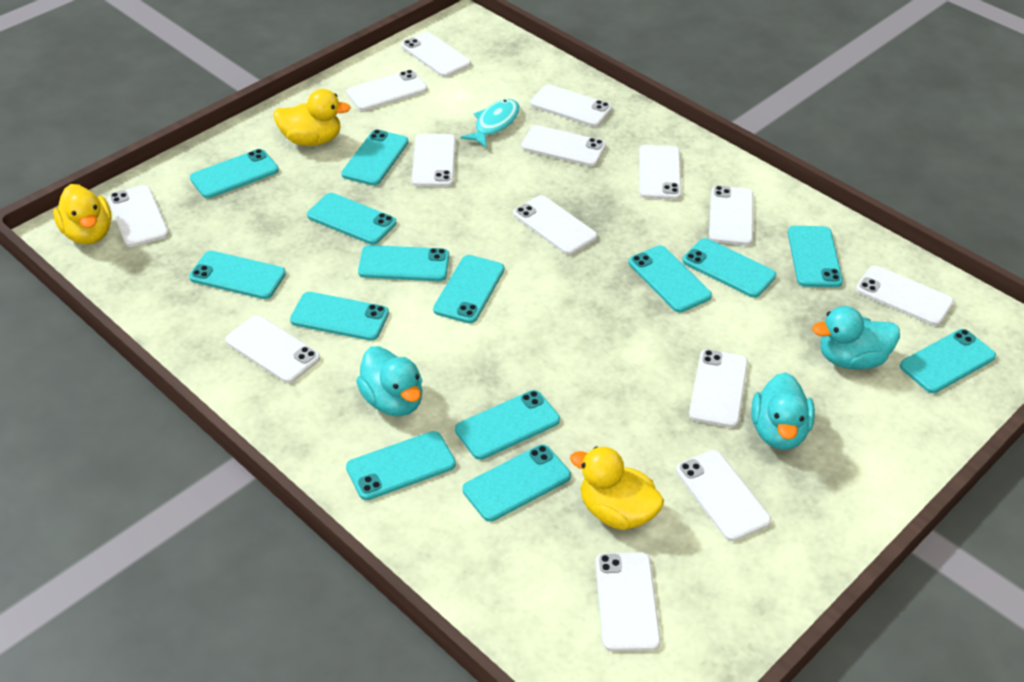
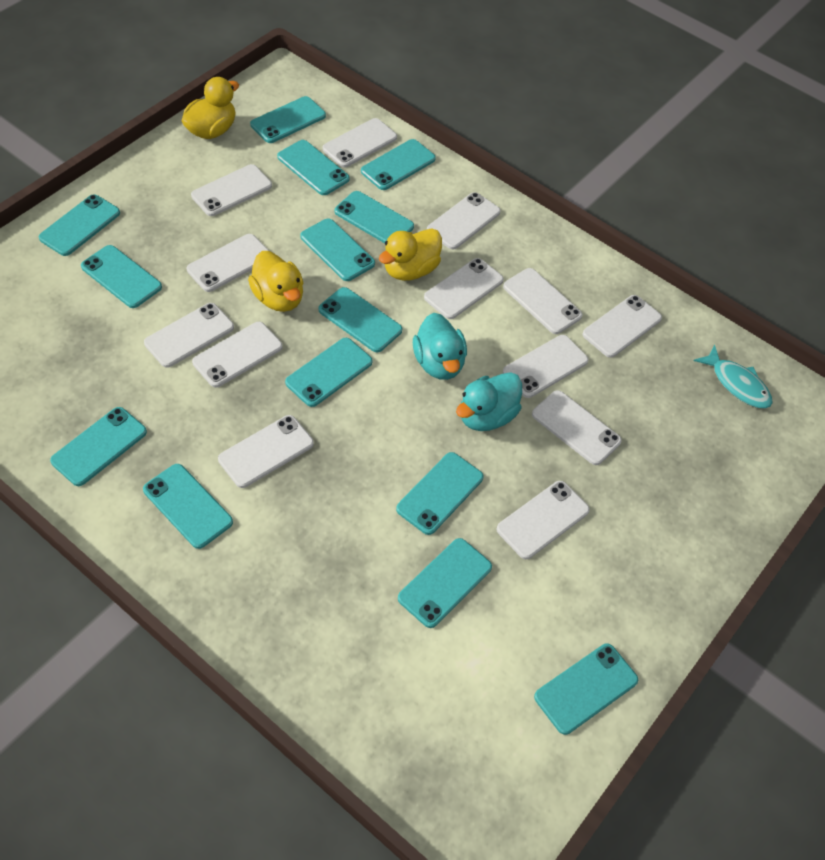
turquoise duck: [356,346,423,416] [751,372,815,450] [812,306,900,369] = 3 -> [413,313,467,380] [456,372,522,431] = 2
white phone: [108,185,169,247] [225,315,320,383] [346,70,427,111] [401,32,471,77] [412,134,456,187] [513,195,597,255] [521,125,606,166] [530,84,612,127] [595,552,661,651] [639,145,682,200] [676,450,771,541] [689,349,748,428] [709,186,754,245] [856,265,954,326] = 14 -> [144,303,234,368] [187,234,269,292] [191,164,272,216] [192,322,282,388] [218,415,314,488] [323,118,397,168] [424,258,504,319] [427,192,501,249] [497,481,590,559] [503,268,583,334] [503,335,589,398] [532,390,622,465] [582,295,662,358] = 13

